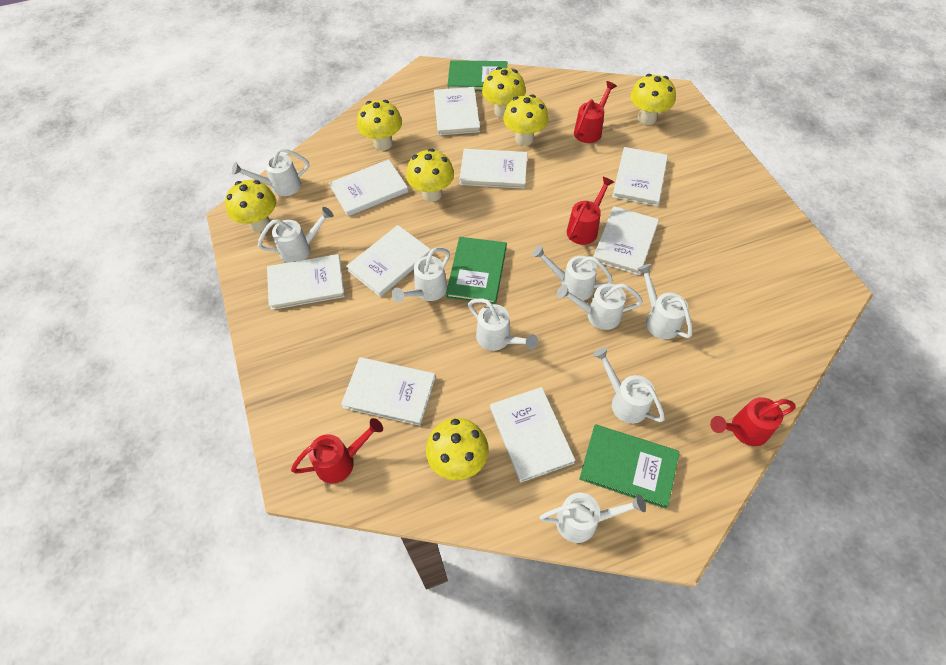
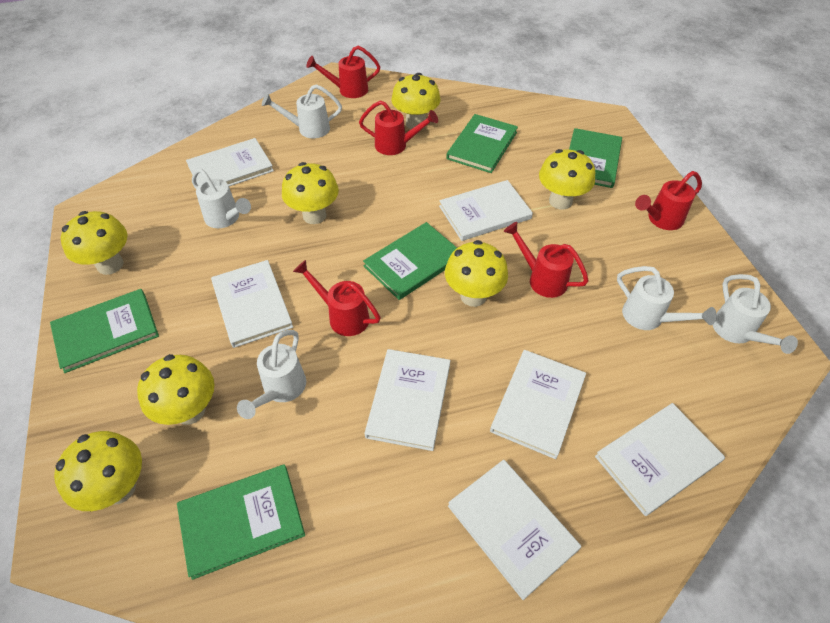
green book: [446,237,507,304] [448,60,507,91] [579,424,680,509] = 3 -> [50,289,159,373] [177,464,305,580] [363,222,457,300] [446,114,518,173] [569,128,622,188] = 5
red watering can: [291,418,383,484] [567,177,614,245] [574,81,617,143] [710,397,796,446] = 4 -> [293,260,380,336] [306,46,380,98] [359,100,438,155] [504,222,589,298] [635,171,702,230] = 5
white book: [267,254,345,310] [329,159,408,216] [341,357,436,426] [346,225,431,297] [434,87,480,135] [459,149,528,189] [490,387,576,483] [593,206,659,275] [612,147,668,206] = 9 -> [186,138,274,186] [211,260,293,348] [365,349,451,451] [439,180,533,241] [448,460,581,600] [490,350,586,459] [595,403,725,516] = 7
white watering can: [232,148,309,196] [258,207,334,263] [392,248,450,302] [468,298,538,351] [532,245,613,301] [540,493,646,543] [557,284,643,330] [593,347,665,424] [637,264,692,339] = 9 -> [192,168,251,228] [237,330,306,419] [262,84,342,138] [617,266,717,330] [713,274,798,354] = 5

